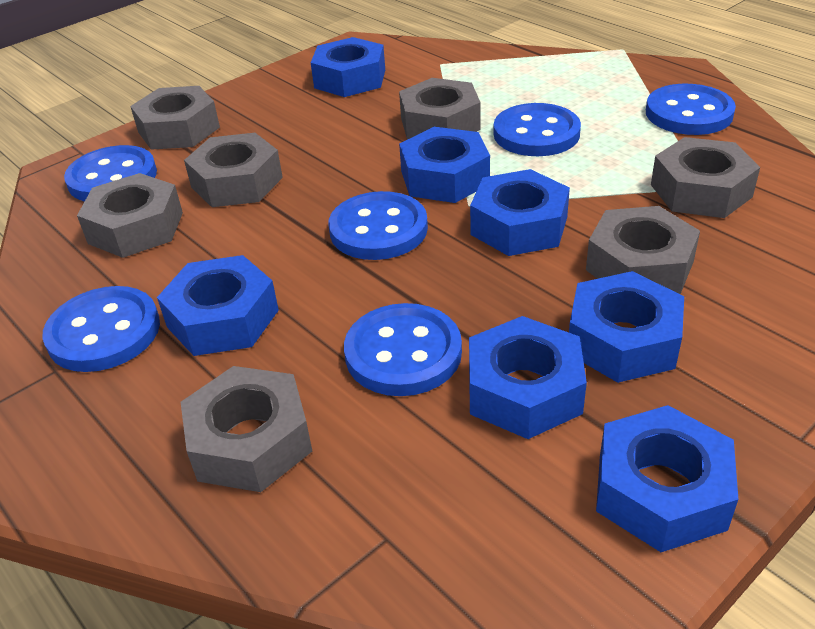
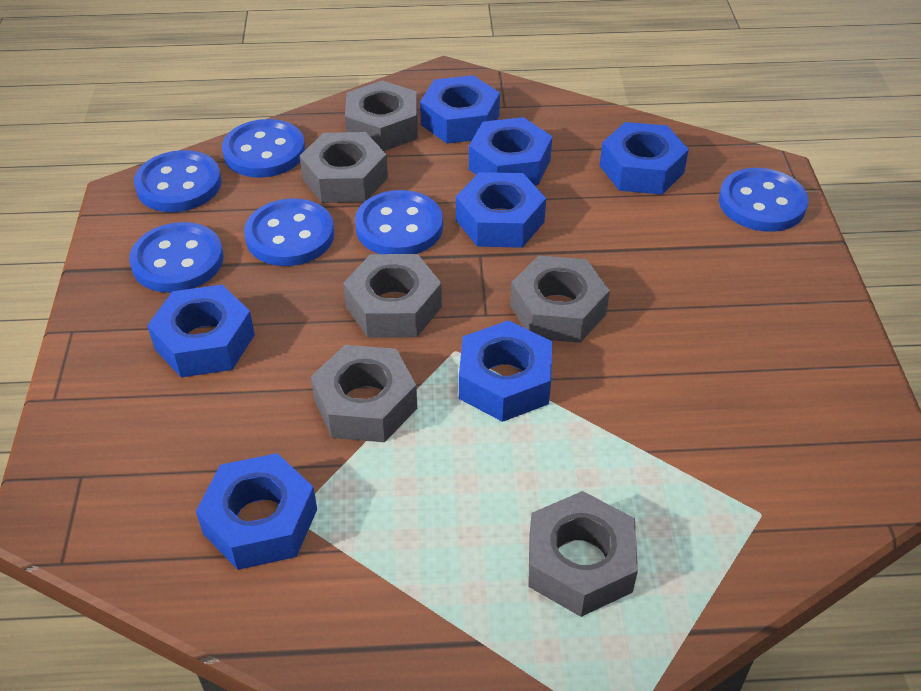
grey nut: [77,173,183,258] [130,86,220,150] [181,366,312,492] [184,133,283,207] [399,78,481,139] [586,206,700,294] [651,137,760,218] = 7 -> [300,132,388,203] [311,345,417,442] [343,254,442,337] [345,80,418,151] [510,256,610,343] [528,491,638,617] = 6

